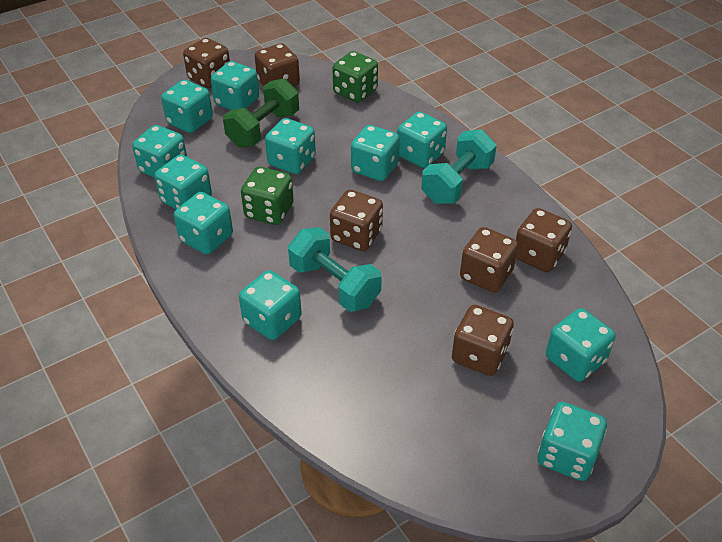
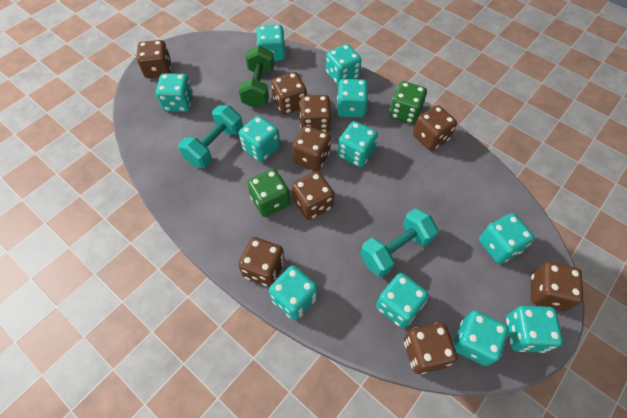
brown dice: [183,38,230,88] [255,43,300,87] [330,190,383,251] [452,305,514,376] [460,227,518,293] [516,208,572,272] = 6 -> [137,40,171,78] [238,237,285,287] [271,72,307,115] [292,126,331,171] [292,171,334,220] [300,95,331,133] [404,323,458,374] [413,105,457,151] [531,262,583,311] = 9

